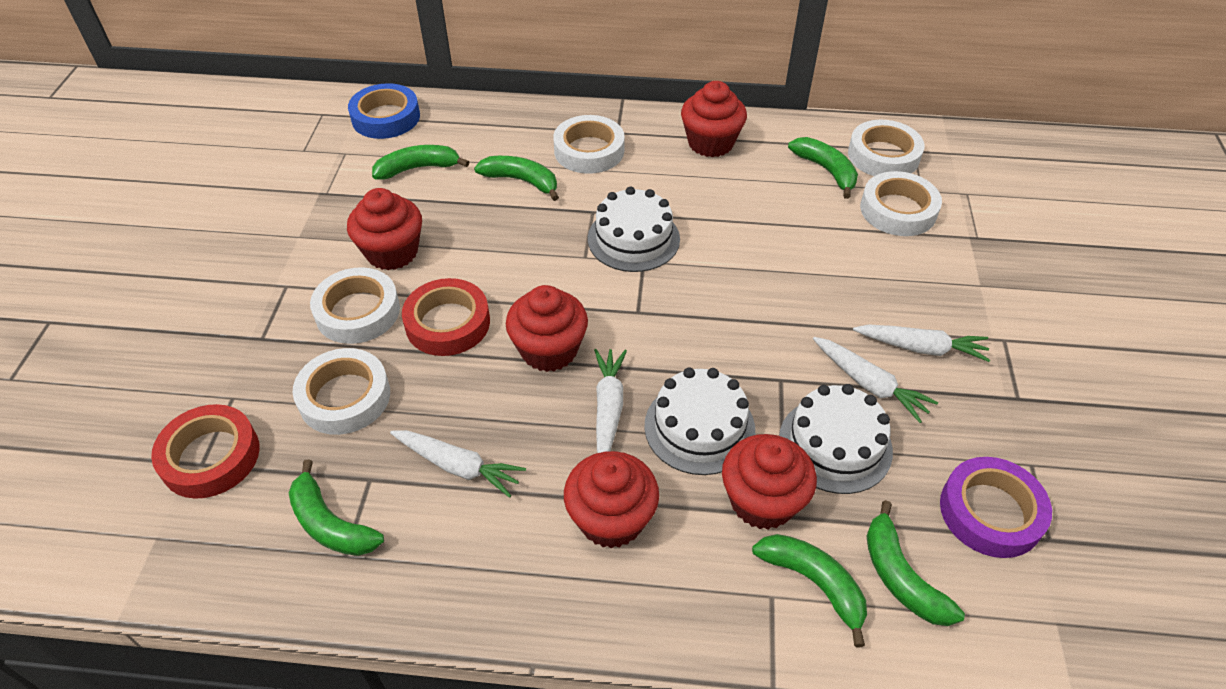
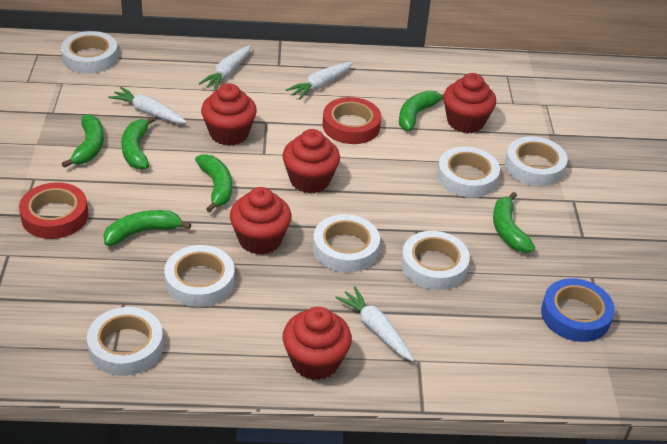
purple tape: [940,457,1052,558] = 1 -> none = 0
white cake: [588,187,680,272] [644,367,755,475] [779,384,893,494] = 3 -> none = 0
white tape: [293,348,390,435] [310,267,400,344] [553,115,625,174] [848,120,925,176] [860,171,942,236] = 5 -> [61,31,118,74] [87,307,164,376] [164,245,235,307] [313,214,380,272] [401,231,470,290] [437,147,500,198] [505,136,568,186] = 7

